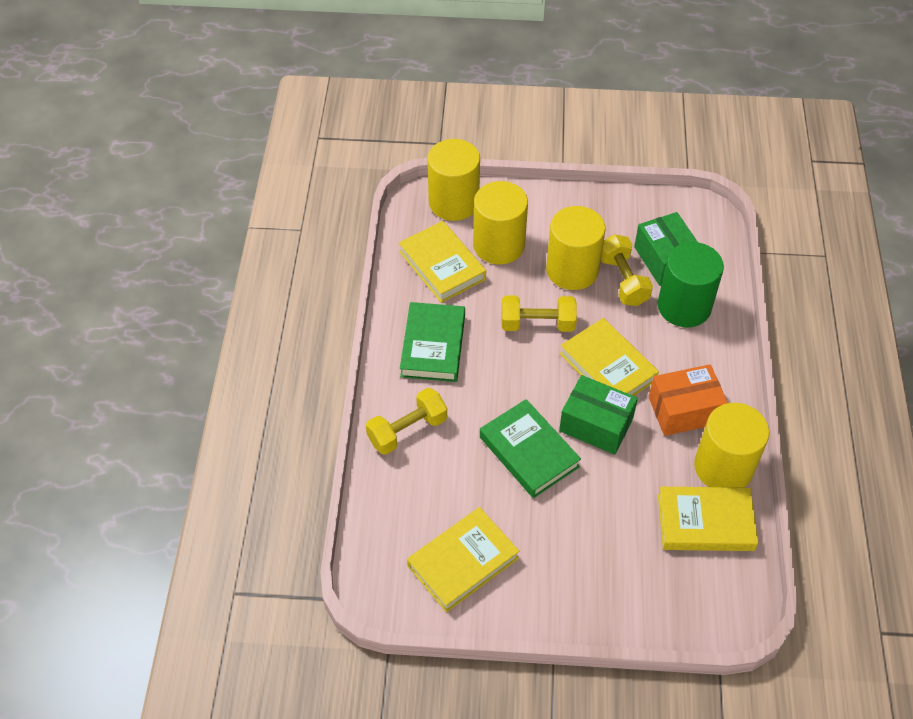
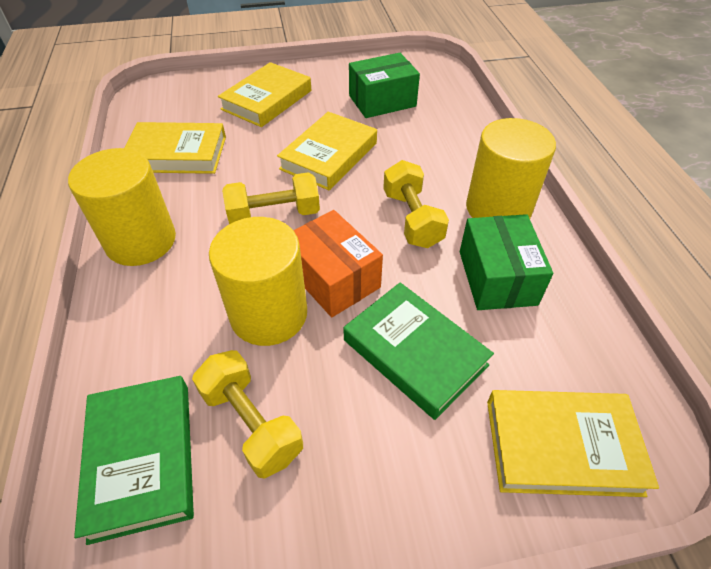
green cylinder: [658,242,724,327] = 1 -> none = 0
yellow cylinder: [427,139,480,221] [473,181,528,264] [546,206,606,290] [694,403,769,488] = 4 -> [68,148,176,266] [209,217,307,346] [466,118,556,219] = 3

